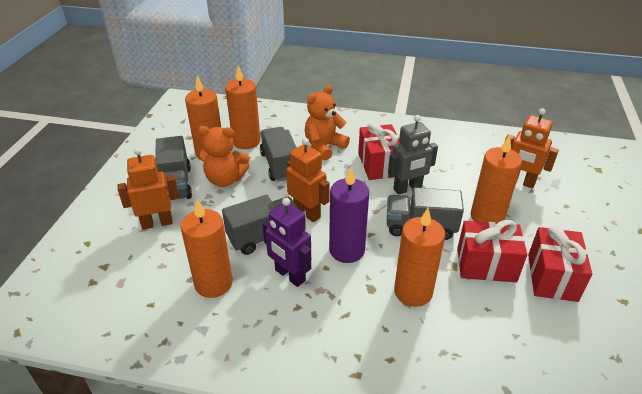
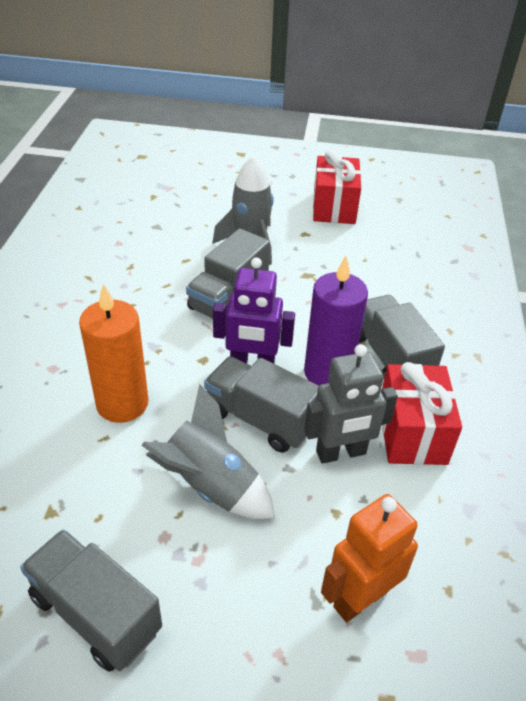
grey rocket: none = 0 -> [141,384,275,519] [212,156,274,265] = 2
orange candle: [180,199,233,298] [185,75,221,160] [225,65,261,149] [394,208,445,307] [471,135,522,223] = 5 -> [79,283,148,423] = 1
orange robot: [117,148,179,230] [286,138,330,222] [505,108,559,188] = 3 -> [321,494,418,622] = 1
orange teddy bear: [198,126,250,187] [305,85,350,160] = 2 -> none = 0
red gift: [358,122,400,180] [457,220,527,282] [528,226,592,302] = 3 -> [313,150,361,224] [382,362,462,465] = 2

